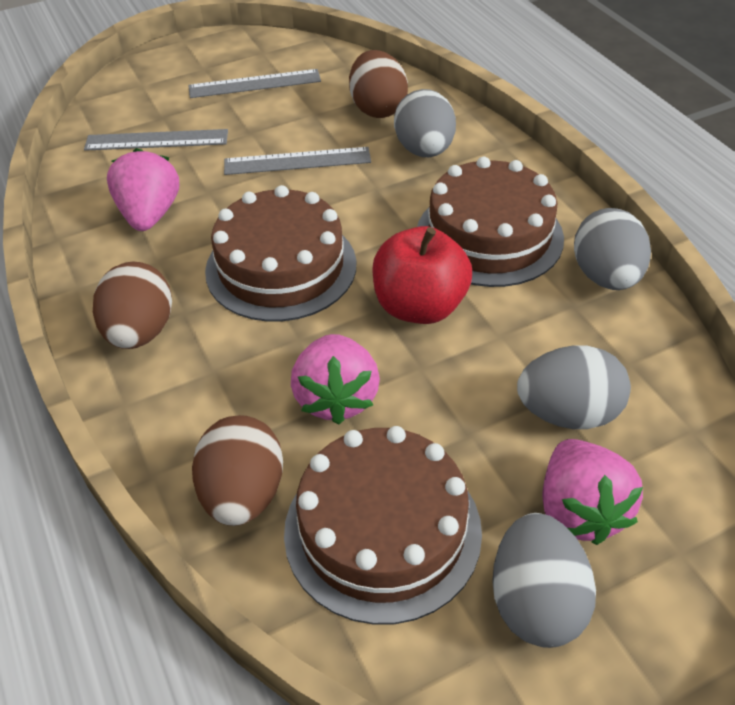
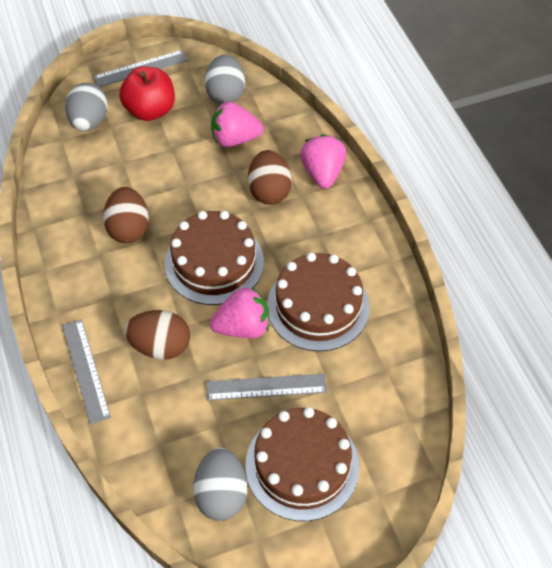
grey egg: [394,89,456,157] [492,513,596,648] [517,345,631,429] [574,208,651,290] = 4 -> [65,83,108,131] [193,448,247,521] [205,55,245,104] = 3

